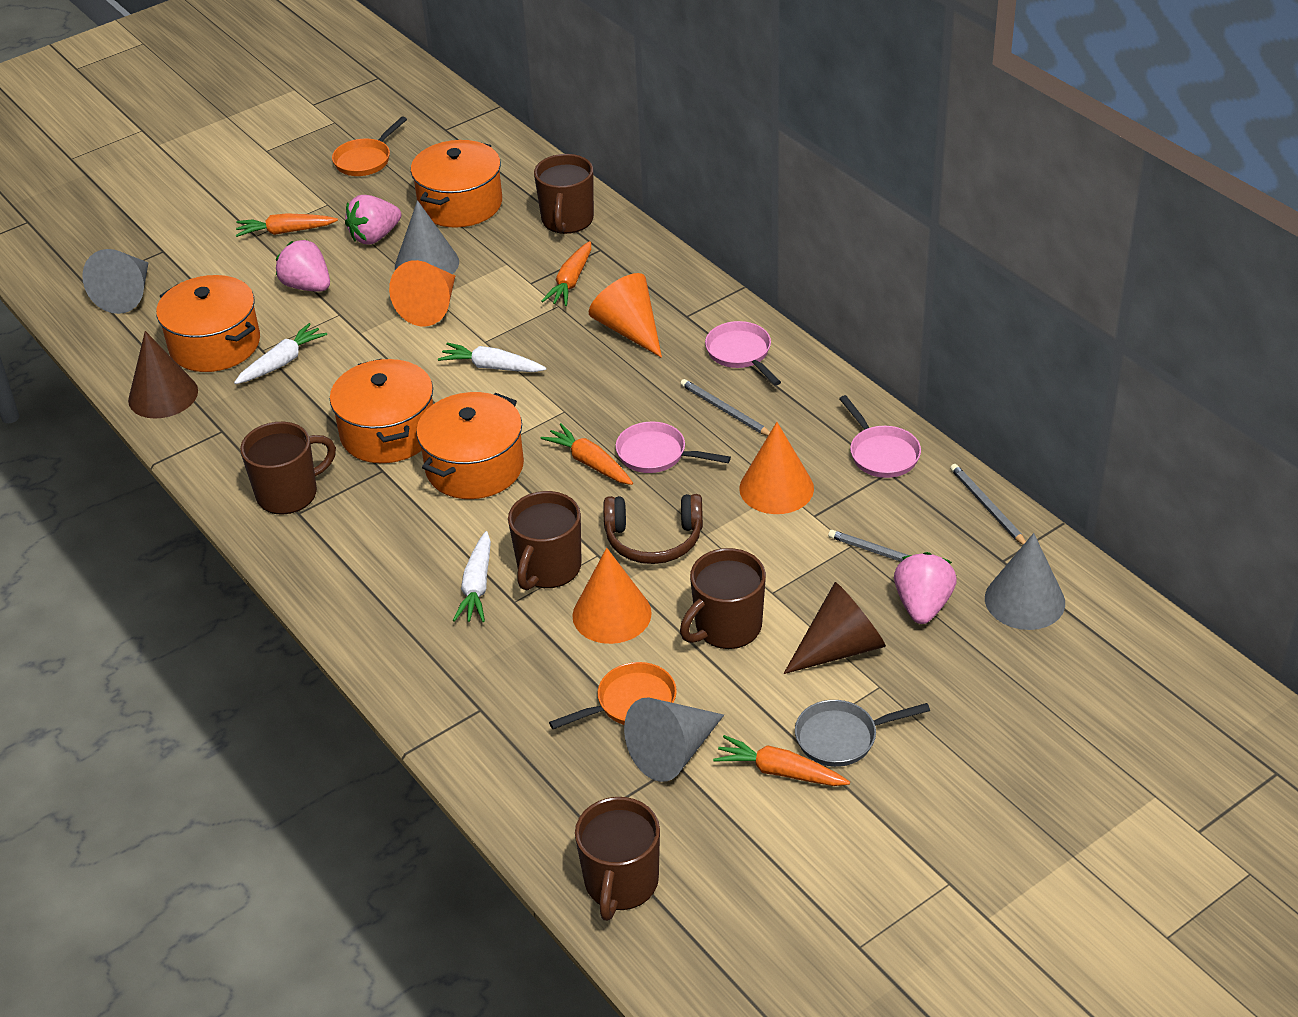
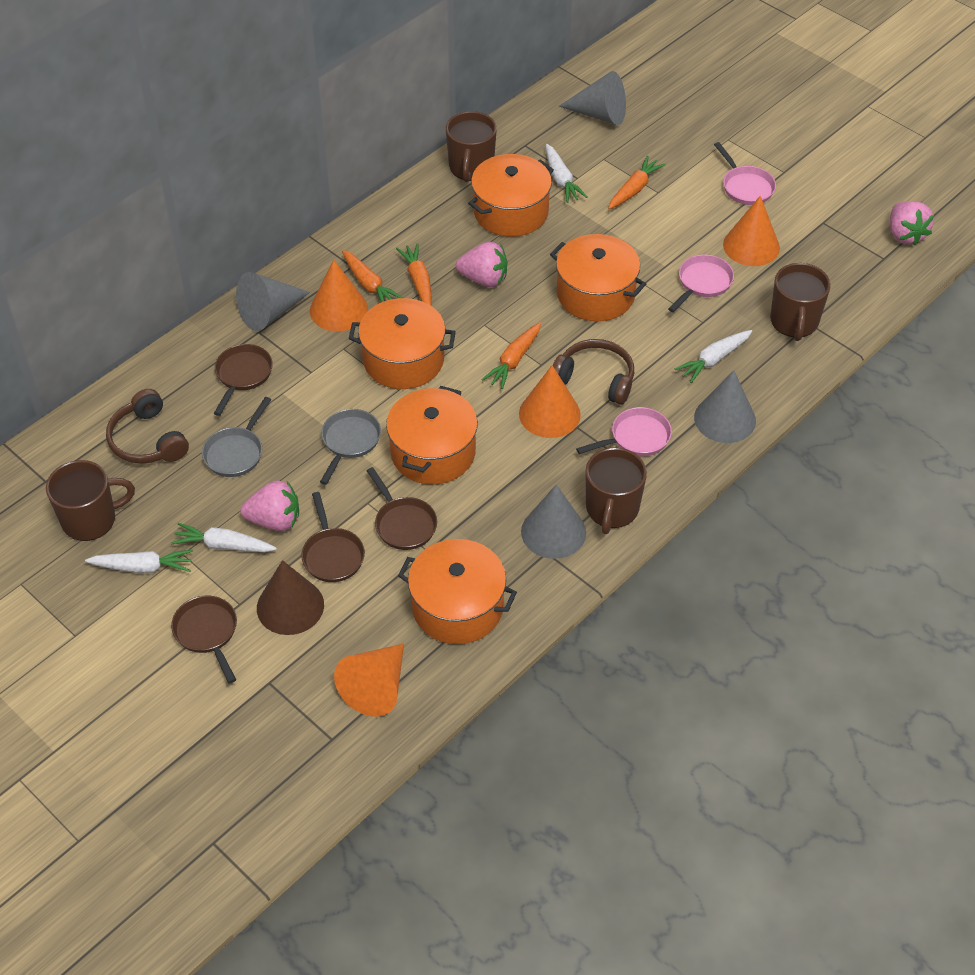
brown cone: [128,331,198,419] [783,582,886,674] = 2 -> [257,560,324,635] = 1
brown headphones: [603,494,703,564] = 1 -> [106,389,189,464] [553,339,634,405] = 2
brown mug: [240,422,336,515] [508,491,582,590] [534,154,594,234] [575,797,660,921] [680,548,766,649] = 5 -> [46,460,135,541] [446,111,497,182] [586,447,647,534] [770,263,831,341] = 4
brown pan: none = 0 -> [171,596,237,684] [214,344,273,416] [301,492,365,582] [367,467,437,550] = 4
grey pan: [795,700,930,767] = 1 -> [202,397,271,477] [320,409,381,485] = 2
grey pencil: [680,379,770,436] [828,530,957,576] [950,464,1026,545] = 3 -> none = 0
orange pan: [332,117,407,176] [549,662,677,729] = 2 -> none = 0
orange pot: [156,275,260,372] [330,359,433,463] [411,140,502,228] [416,392,524,499] = 4 -> [348,298,456,389] [386,386,478,485] [398,539,517,644] [468,154,554,237] [550,234,646,321] = 5
white carrot: [234,323,327,384] [438,343,546,372] [453,531,491,622] = 3 -> [85,550,193,573] [171,523,277,552] [546,144,587,203] [675,330,752,383] = 4

